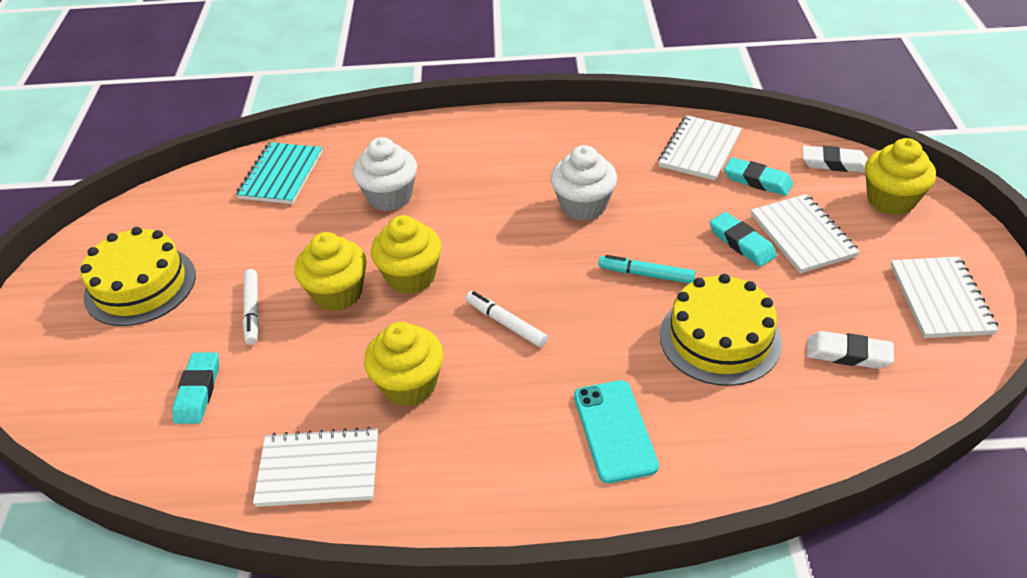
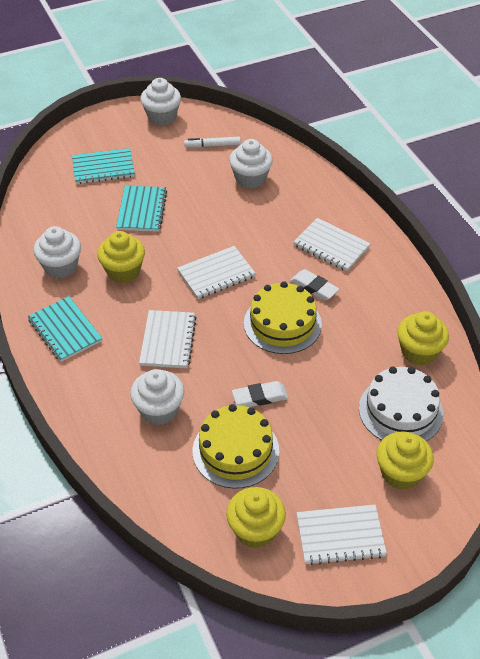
turquoise eraser: [172,352,219,424] [710,212,777,267] [724,157,793,196] = 3 -> none = 0
turquoise marker: [599,255,695,284] = 1 -> none = 0
turquoise notebook: [236,142,323,204] = 1 -> [28,296,102,362] [72,148,135,184] [116,186,167,232] = 3
turquoise phone: [574,380,659,483] = 1 -> none = 0
white cake: none = 0 -> [359,367,443,441] = 1
white cupcake: [353,137,417,211] [551,145,617,221] = 2 -> [33,226,81,278] [130,369,184,425] [140,78,181,125] [229,139,273,188] = 4
white marker: [243,269,259,345] [466,291,548,347] = 2 -> [184,137,241,147] = 1

